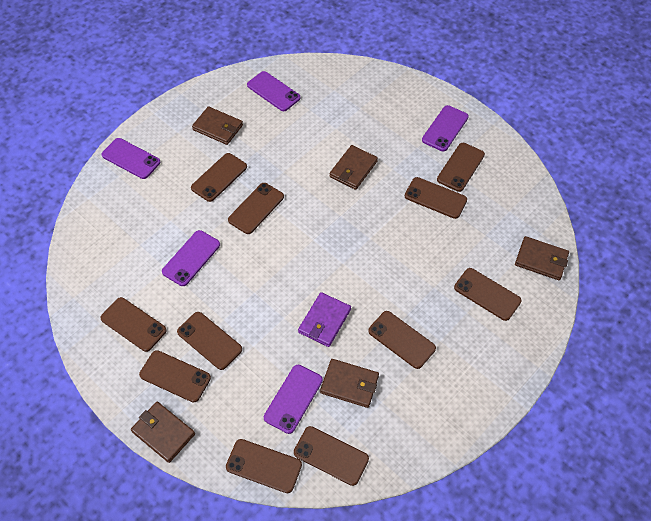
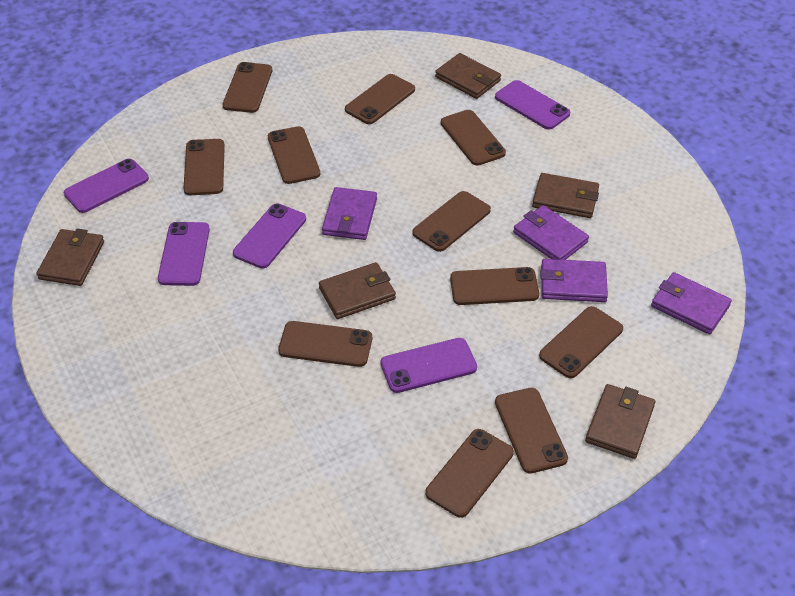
purple wallet: [298,292,351,347] = 1 -> [322,187,377,240] [513,205,589,260] [541,259,608,302] [651,272,732,334] = 4

